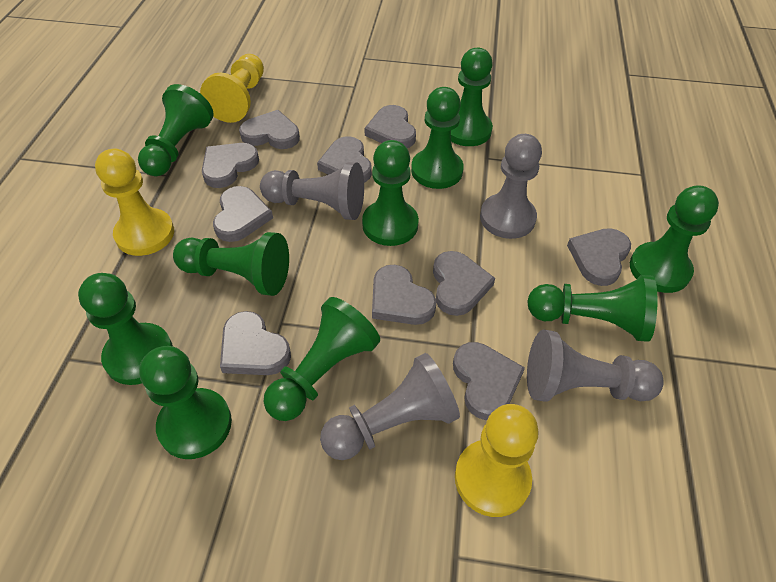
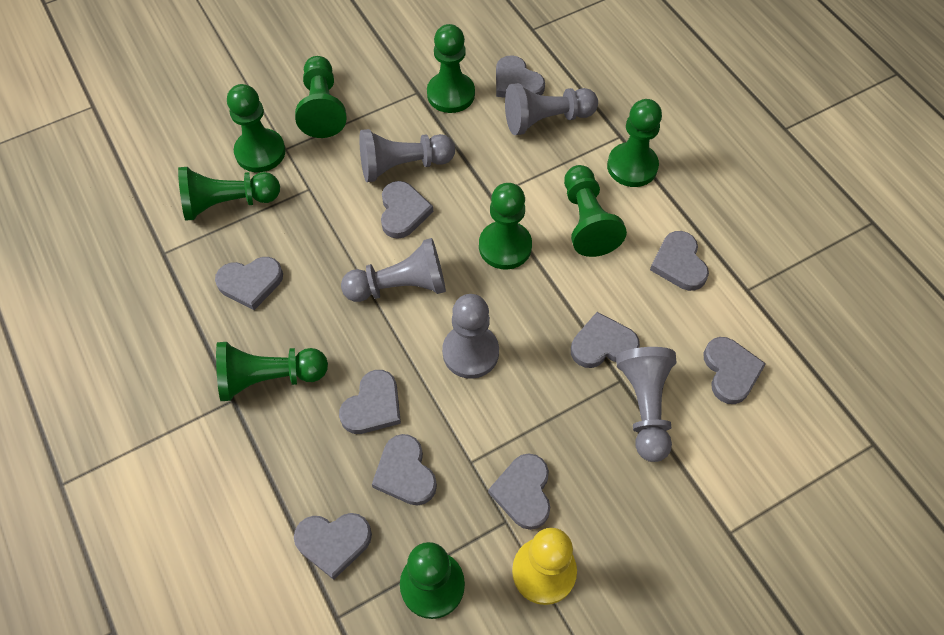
green pawn: [78,273,173,385] [138,84,214,176] [139,346,232,459] [173,232,289,296] [263,297,380,421] [362,140,419,246] [411,87,464,189] [451,48,493,146] [527,275,657,342] [630,185,719,293] = 10 -> [178,167,280,221] [216,342,328,401] [227,84,286,172] [295,56,347,138] [400,542,465,619] [427,24,475,113] [479,183,532,270] [564,165,627,257] [607,99,662,187] = 9
grey pawn: [260,162,364,220] [320,353,460,460] [480,134,542,239] [527,329,664,402] = 4 -> [341,238,446,302] [360,129,455,182] [442,294,499,379] [505,83,598,135] [616,347,676,462] = 5
yellow pawn: [95,149,174,256] [200,54,264,123] [455,404,539,517] = 3 -> [512,528,577,605] = 1

